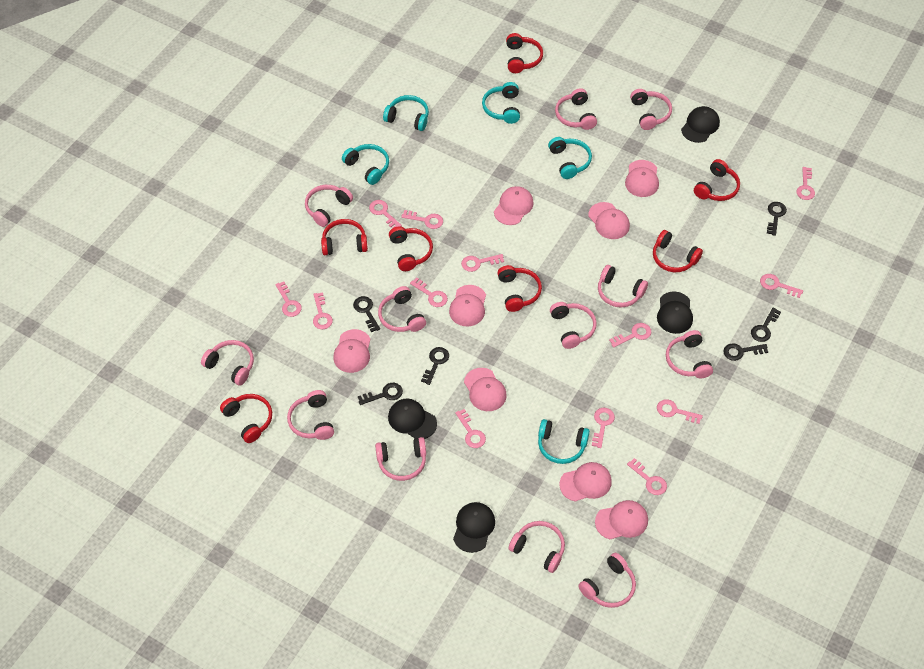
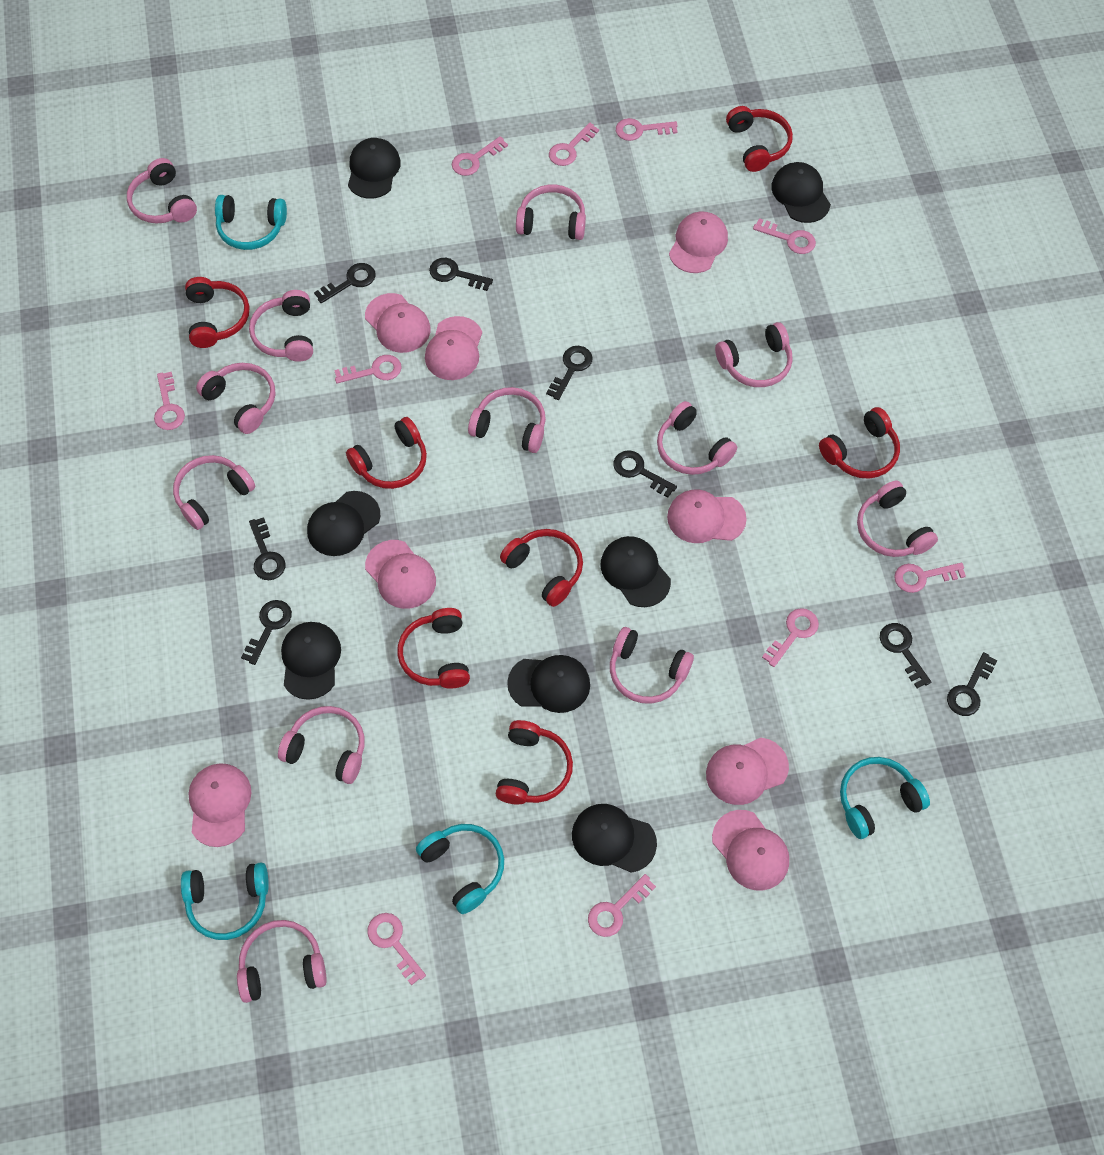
black cap: [388,399,437,439] [453,502,495,553] [657,292,693,334] [681,106,720,143] = 4 -> [281,622,341,700] [307,491,380,556] [348,138,401,199] [507,655,590,713] [572,804,657,873] [600,536,671,607] [771,162,831,223] = 7
black key: [353,296,380,332] [358,383,403,405] [421,347,449,385] [724,343,768,361] [751,307,781,342] [767,202,787,236] = 6 -> [241,600,292,665] [249,517,285,580] [314,263,376,303] [429,258,493,291] [546,346,593,400] [613,450,677,497] [880,623,931,688] [947,652,997,716] = 8
pink key: [275,282,302,317] [313,292,333,329] [369,200,402,228] [401,210,443,229] [410,277,448,307] [455,409,486,448] [461,254,504,272] [592,408,615,448] [609,323,651,348] [627,458,667,495] [657,399,703,424] [760,274,803,298] [796,167,815,200] = 13 -> [154,372,185,430] [334,355,402,383] [367,913,426,985] [452,136,508,176] [549,122,599,166] [588,874,656,937] [616,118,678,141] [753,218,816,254] [762,608,819,667] [894,563,966,593] = 10
turquoise headphones: [342,144,389,185] [383,95,429,131] [482,82,520,124] [538,419,590,464] [548,137,592,179] = 5 -> [181,863,269,940] [215,195,287,250] [416,824,504,914] [840,757,930,839] = 4

